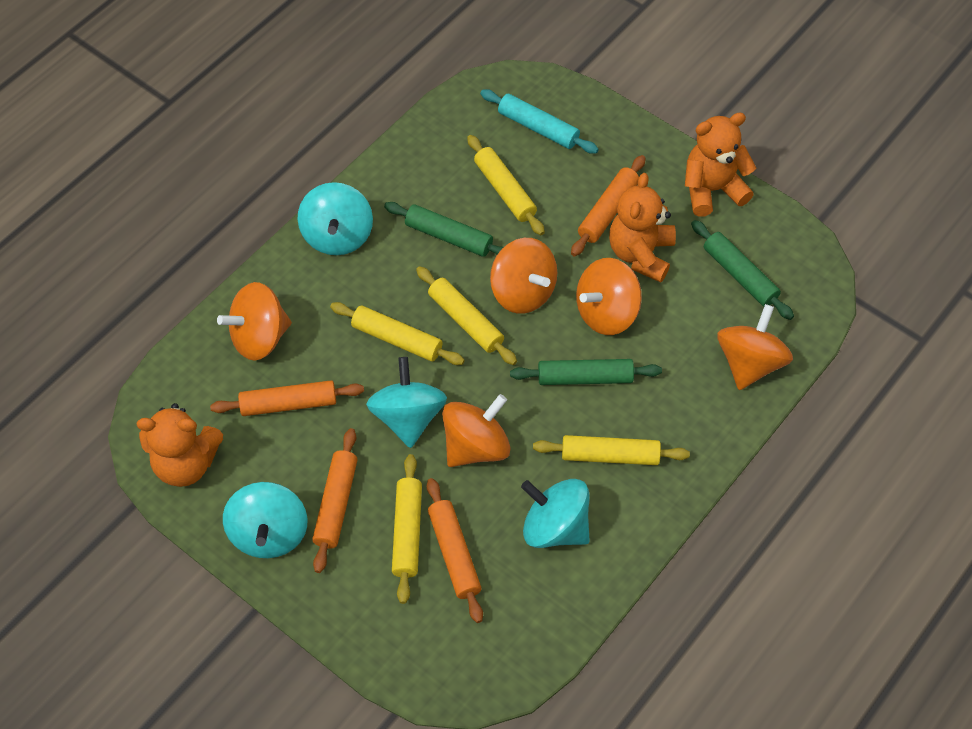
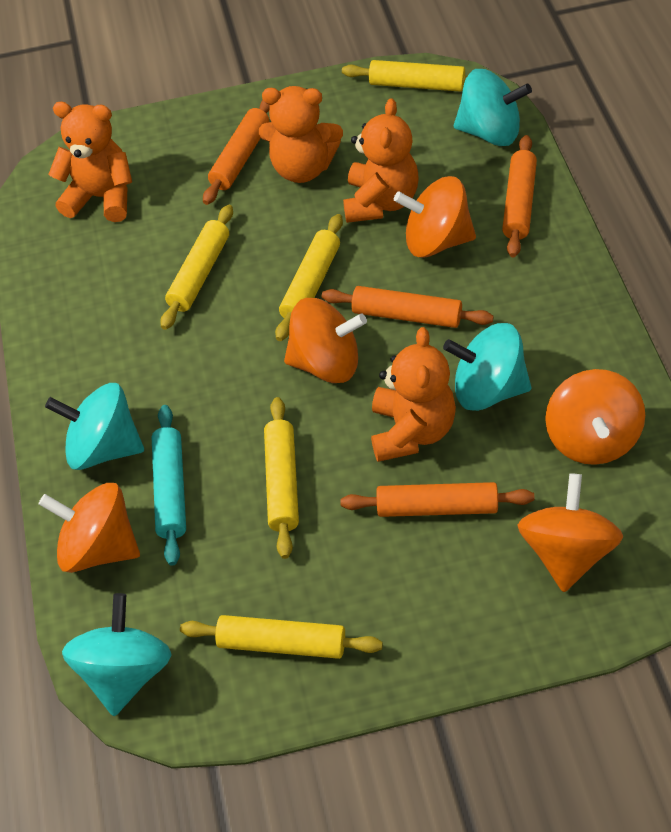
green rolling pin: [384,202,503,257] [510,359,662,385] [691,220,794,320] = 3 -> none = 0
orange teddy bear: [137,403,223,487] [609,173,676,283] [685,113,756,217] = 3 -> [48,102,132,222] [259,86,343,183] [343,98,419,223] [371,327,456,462] = 4

